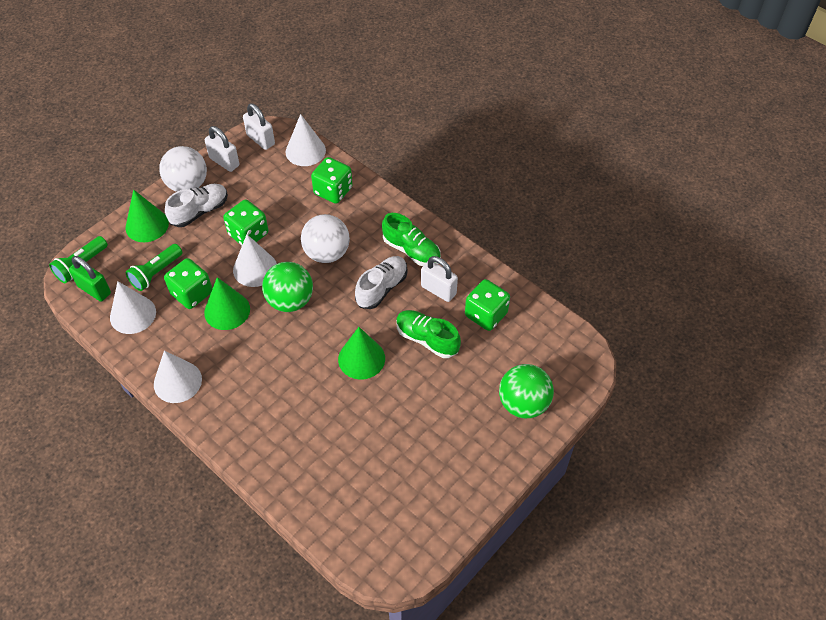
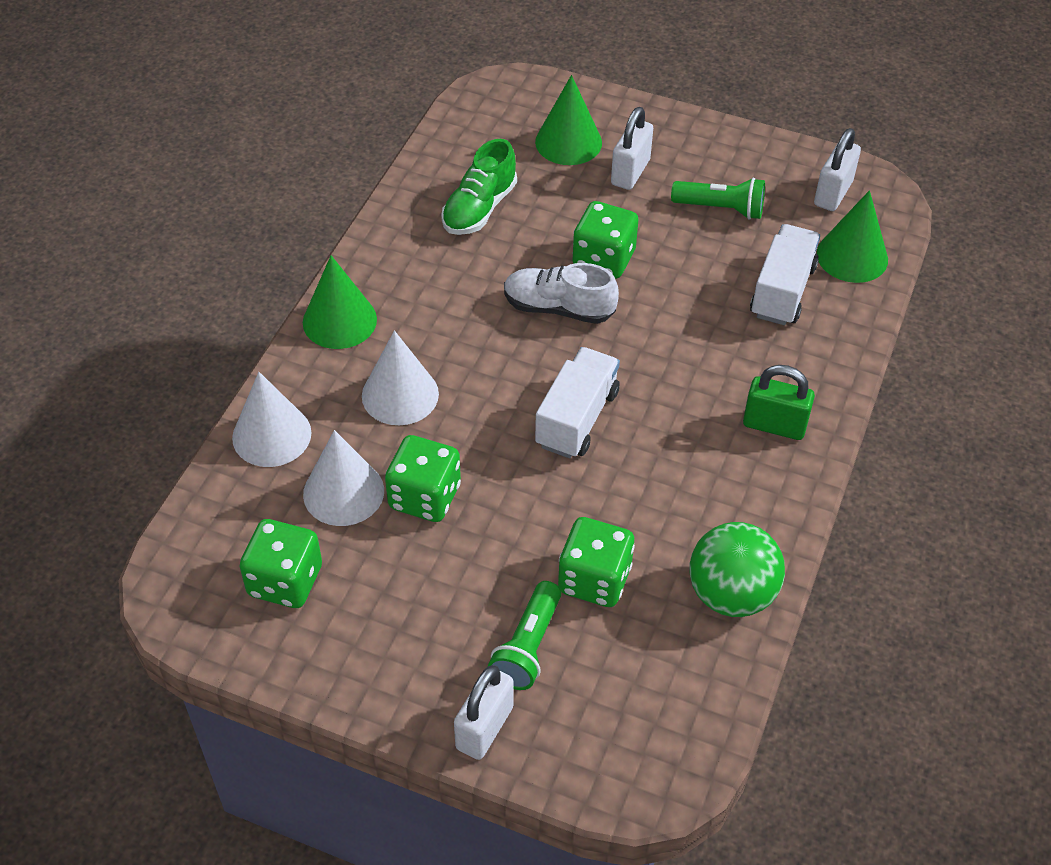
green ball: [262,262,313,312] [499,364,554,418] = 2 -> [690,522,785,617] = 1
green shoe: [382,213,441,266] [396,310,461,358] = 2 -> [441,139,517,235] = 1
white ball: [159,146,207,192] [301,214,350,263] = 2 -> none = 0
white cone: [110,281,156,334] [154,350,202,403] [233,234,277,287] [286,114,326,166] = 4 -> [232,372,312,467] [303,430,384,526] [362,330,439,425] = 3
white shoe: [165,184,228,227] [355,256,408,309] = 2 -> [504,263,619,324] = 1
white truck: none = 0 -> [535,347,620,458] [750,224,820,325] = 2

